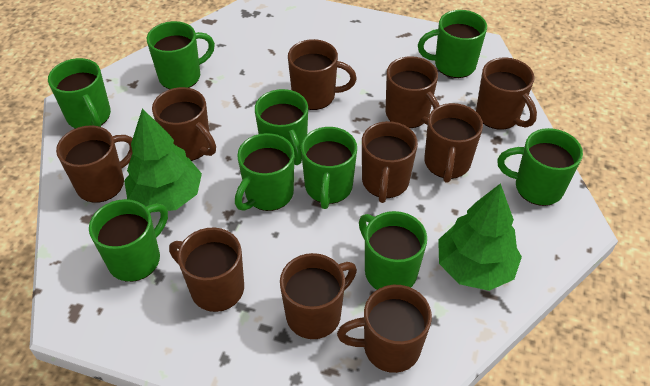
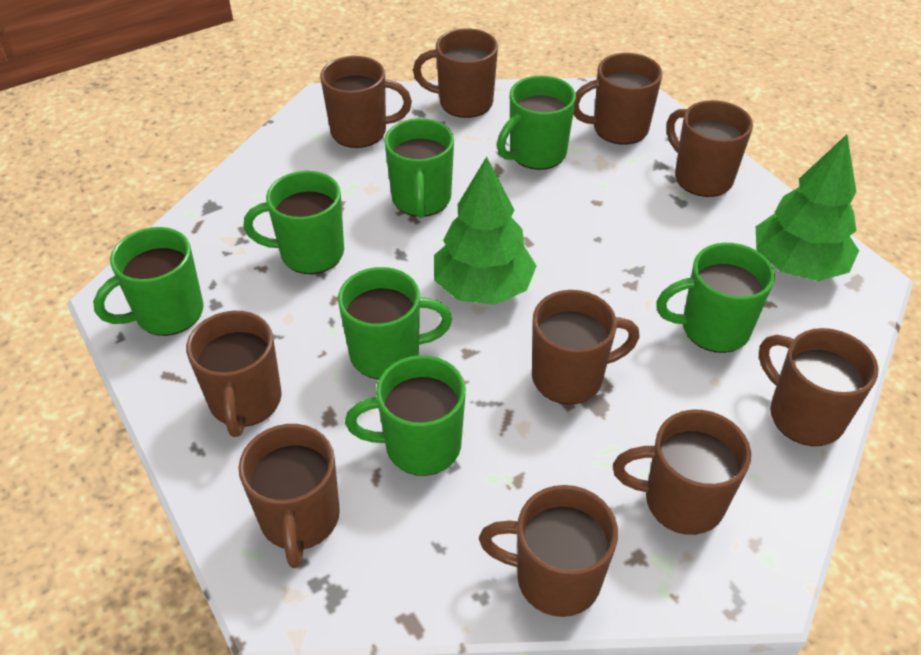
green mug: [48,58,111,129] [89,199,168,282] [147,21,215,89] [235,133,294,211] [255,89,308,165] [301,127,357,209] [359,211,427,290] [418,10,487,78] [497,128,583,206] = 9 -> [93,227,204,336] [243,171,344,274] [338,267,452,380] [345,355,466,476] [384,118,454,218] [497,76,576,170] [656,243,775,353] = 7

